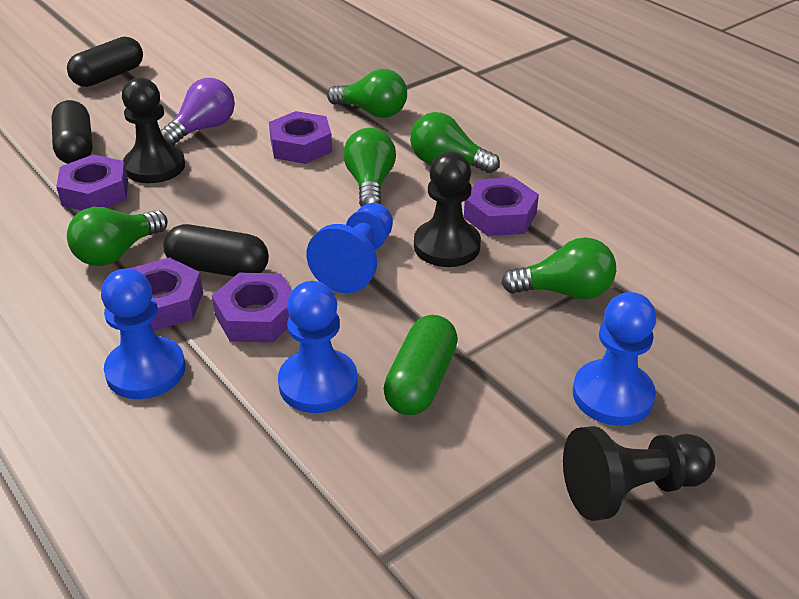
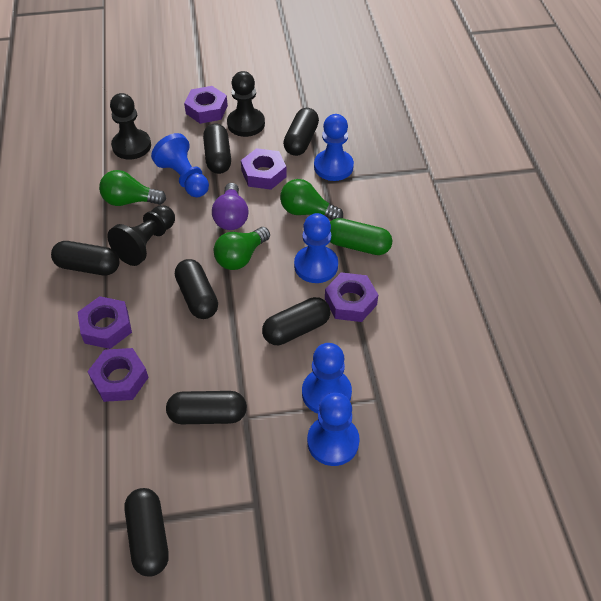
black capsule: [51,100,93,164] [67,37,143,87] [163,224,269,277] = 3 -> [51,241,120,275] [124,488,169,577] [166,391,247,424] [175,259,218,319] [203,124,231,174] [262,297,330,345] [283,108,319,156] = 7
blue pawn: [101,268,185,399] [278,281,358,413] [307,203,393,293] [573,292,656,426] = 4 -> [151,133,209,197] [294,213,338,283] [302,343,352,414] [307,393,360,466] [314,114,354,181] = 5
green light bulb: [67,207,168,266] [327,69,407,118] [343,128,396,207] [410,112,500,173] [501,237,616,299] = 5 -> [99,170,166,206] [214,227,270,270] [280,179,343,220] = 3

